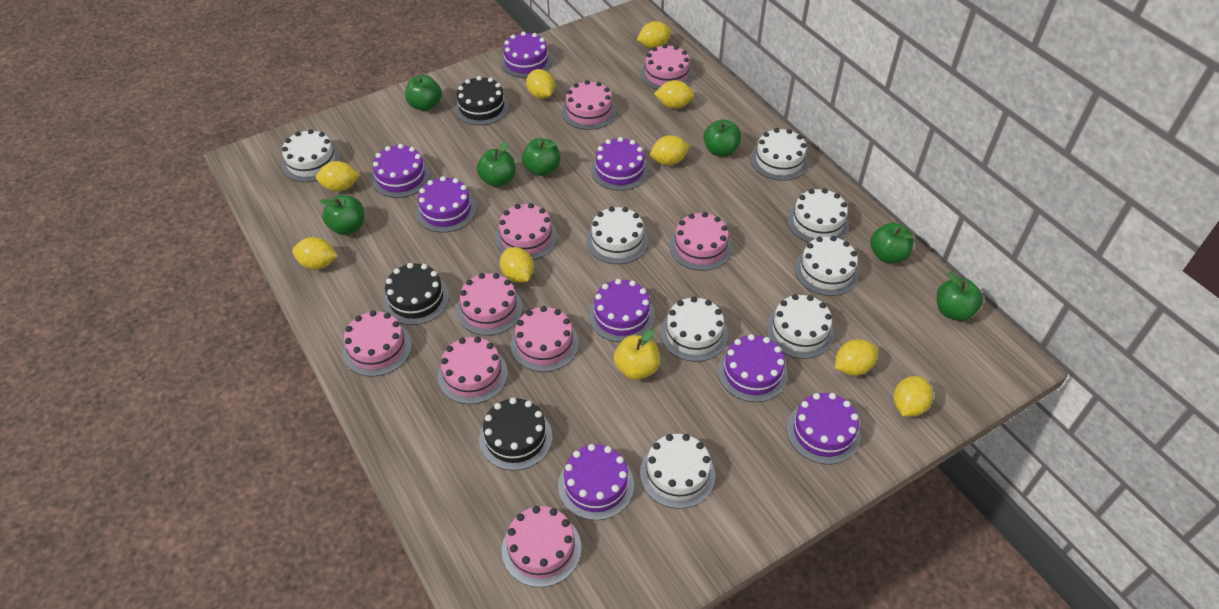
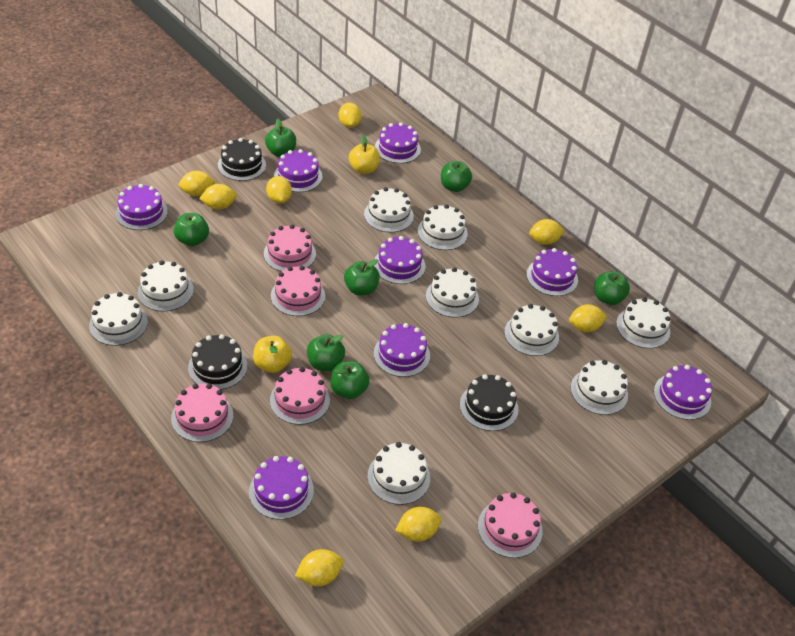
pink cake: [343,310,412,377] [438,336,508,404] [456,273,523,336] [495,203,557,260] [502,506,581,587] [511,306,579,372] [562,80,616,130] [640,44,693,90] [669,212,732,271] = 9 -> [171,384,233,442] [264,225,316,272] [270,367,330,425] [271,266,325,316] [478,492,543,558] = 5
white cake: [282,129,341,182] [586,206,648,264] [640,434,715,509] [660,296,728,362] [751,128,809,181] [766,294,834,359] [787,188,849,243] [794,236,859,296] = 8 -> [89,292,148,346] [138,260,194,311] [364,187,414,232] [368,442,430,505] [418,204,468,250] [426,268,479,318] [504,304,559,356] [571,360,628,415] [616,297,671,348] = 9
yellow apple: [613,330,660,380] = 1 -> [253,336,292,373] [349,135,380,174] = 2
yellow lemon: [292,237,338,270] [316,161,360,192] [500,247,534,283] [526,69,555,99] [637,21,672,49] [650,135,690,165] [654,80,694,109] [835,339,877,376] [893,376,933,417] = 9 -> [179,171,216,196] [199,184,237,210] [266,176,292,204] [295,549,343,586] [339,103,362,128] [395,507,441,541] [529,219,565,245] [569,304,607,332] = 8

